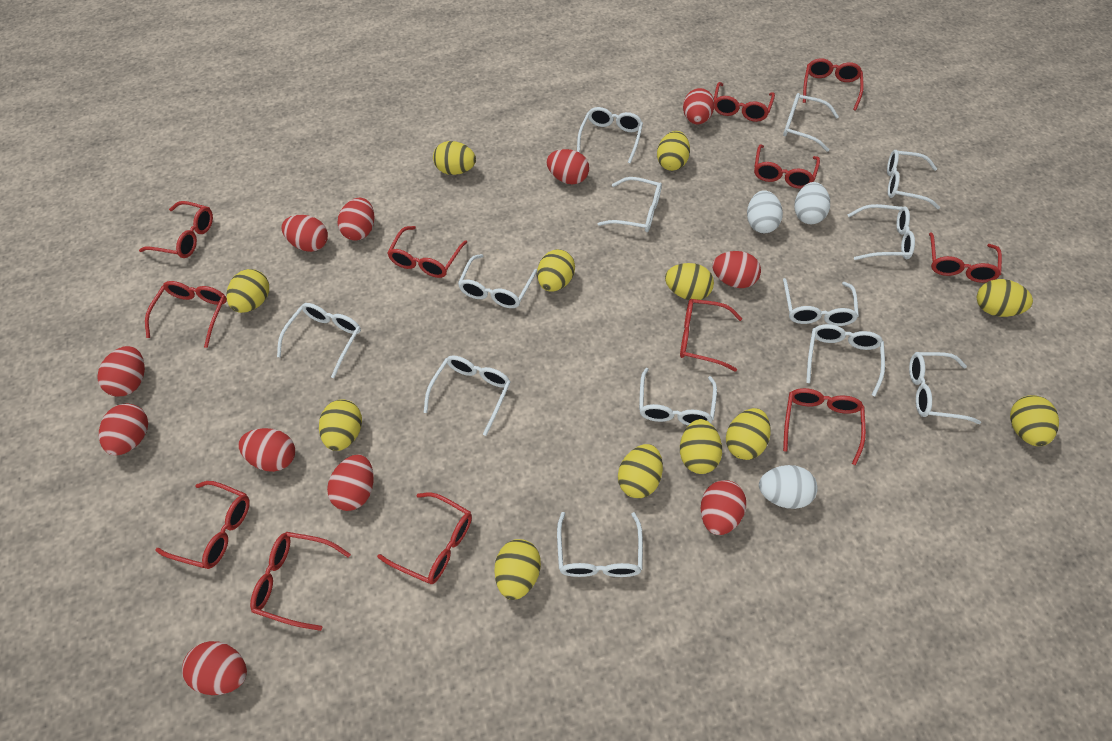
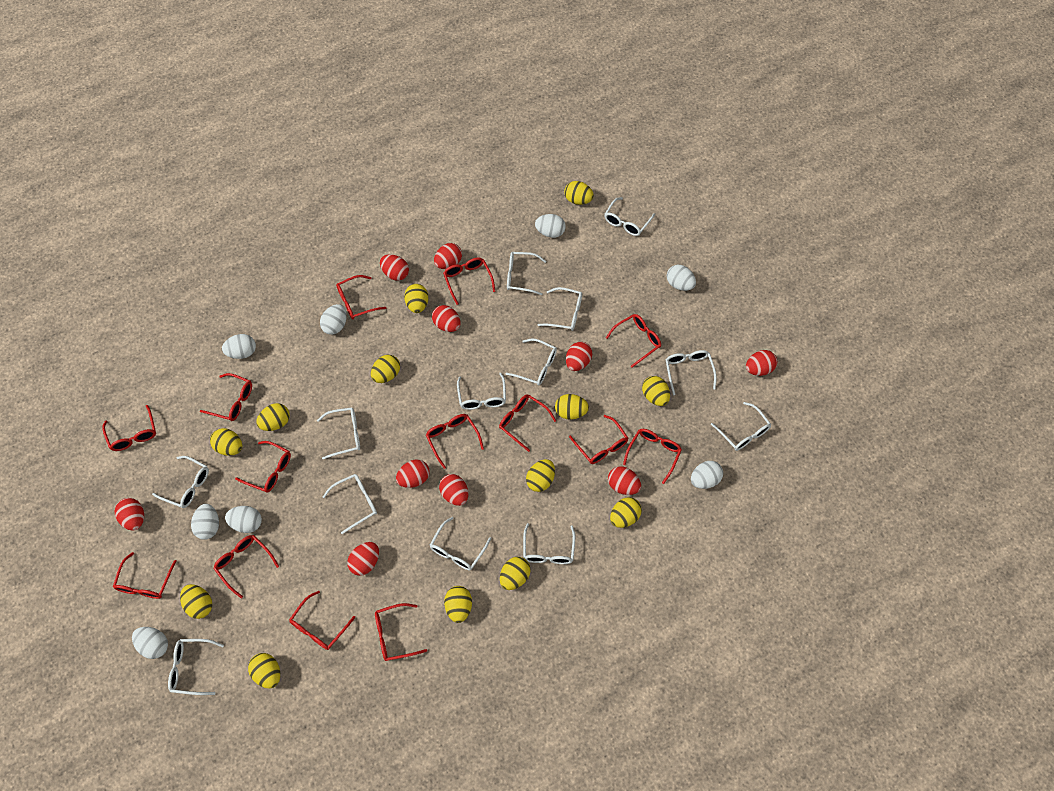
red egg: [97,346,145,396] [99,404,148,455] [182,641,247,695] [239,428,295,472] [282,215,328,252] [327,454,374,511] [338,198,374,241] [546,149,589,184] [683,88,715,124] [701,480,746,535] [712,251,761,288] = 11 -> [115,498,144,531] [347,542,379,576] [380,254,409,281] [396,460,429,488] [432,305,460,332] [434,243,462,269] [439,474,468,506] [566,342,592,371] [608,466,641,495] [746,350,777,376] = 10
red glasses: [139,201,213,258] [145,281,227,348] [155,481,250,569] [250,532,351,631] [377,493,472,584] [387,226,467,278] [680,299,742,372] [714,82,775,122] [754,144,820,189] [783,388,866,465] [803,58,864,110] [929,232,1002,283] = 12 -> [102,405,156,451] [113,552,177,599] [200,373,252,421] [213,535,279,599] [235,441,291,493] [289,591,355,650] [336,275,386,319] [375,603,427,661] [426,414,484,469] [443,257,495,305] [499,394,556,452] [569,415,628,464] [606,314,661,368] [623,429,682,484] = 14
white egg: [747,190,783,233] [759,465,818,509] [794,182,830,224] = 3 -> [132,627,168,659] [191,504,219,540] [222,334,256,359] [225,506,262,533] [320,304,347,335] [535,214,566,238] [667,265,696,291] [691,461,723,489] = 8
yellow egg: [226,269,269,313] [319,399,362,451] [433,141,476,175] [494,539,541,600] [537,249,575,291] [618,444,663,498] [657,131,690,171] [665,263,714,300] [680,419,722,474] [726,408,771,460] [977,279,1033,317] [1010,395,1059,446] = 12 -> [180,584,212,619] [210,428,242,456] [248,653,280,689] [256,403,290,431] [371,355,400,383] [404,284,429,313] [444,586,472,623] [500,557,531,590] [526,459,555,492] [555,394,589,420] [564,181,594,205] [610,497,642,528] [642,376,670,406] = 13

